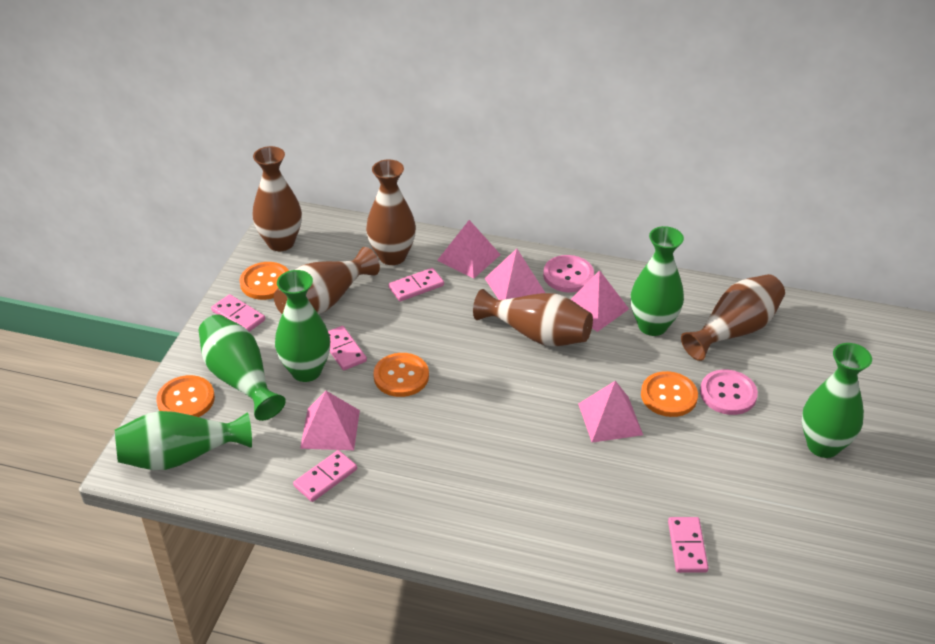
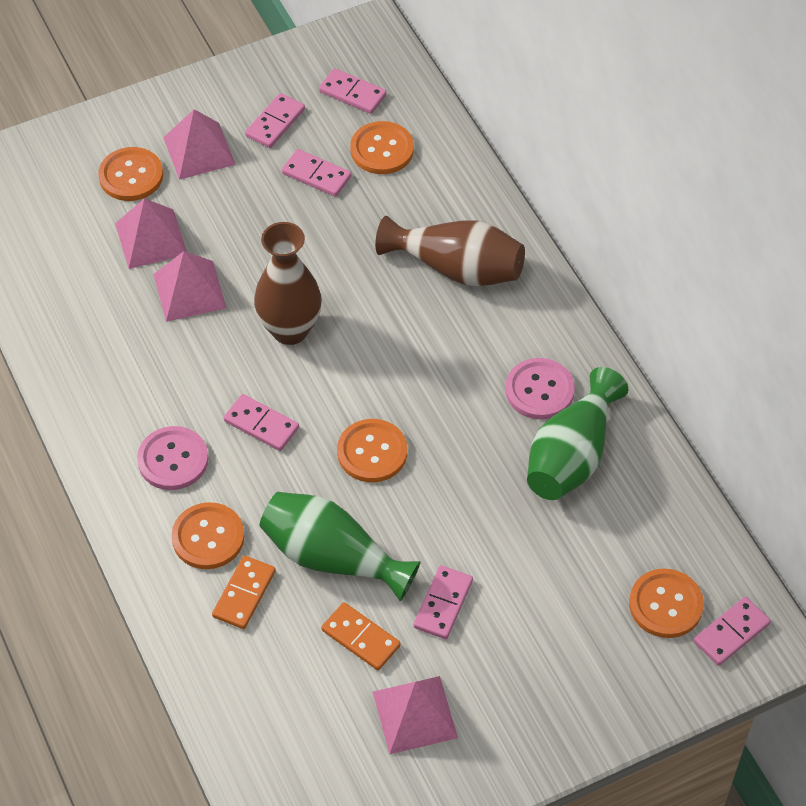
brown vase: [252,146,302,251] [274,247,380,314] [366,159,416,265] [473,289,593,346] [681,274,785,361] = 5 -> [254,222,322,345] [375,216,525,286] = 2
green vase: [115,411,252,470] [198,315,286,421] [275,270,330,382] [631,226,684,336] [802,343,872,458] = 5 -> [259,492,421,601] [527,367,628,500] = 2
orange button: [156,375,215,417] [240,262,289,300] [373,353,429,397] [641,371,698,417] = 4 -> [98,147,163,201] [171,502,244,569] [337,419,407,482] [350,121,414,174] [629,569,704,638] = 5
orange domino: none = 0 -> [212,556,276,629] [321,602,401,670] = 2
pink domino: [211,294,265,332] [293,450,357,502] [328,326,367,370] [388,268,444,301] [668,517,708,573] = 5 -> [224,394,299,451] [245,93,305,148] [282,149,351,197] [319,68,386,114] [413,565,473,639] [694,597,771,666] = 6
pink pyramid: [300,391,360,450] [437,220,501,279] [484,249,545,300] [570,270,629,332] [578,381,643,443] = 5 -> [115,198,187,269] [153,251,226,322] [163,109,236,180] [373,676,458,754] = 4

